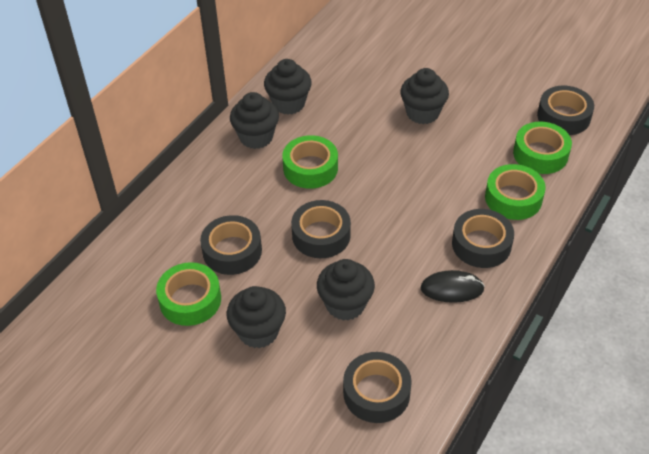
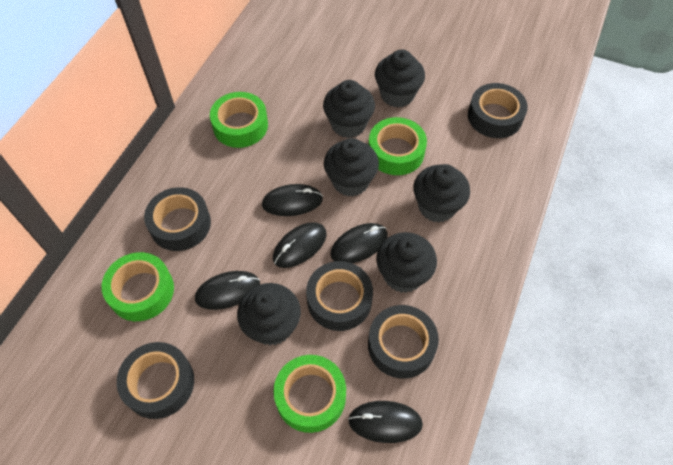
black cupcake: [227,286,286,348] [230,92,279,149] [264,59,312,115] [317,259,375,321] [400,68,449,124] = 5 -> [237,283,301,345] [323,80,375,138] [324,138,379,197] [375,49,425,108] [376,232,437,293] [413,164,470,223] = 6
black mouse: [420,270,485,303] = 1 -> [195,271,260,310] [262,184,323,216] [273,222,327,268] [330,223,388,263] [348,401,423,443] = 5

